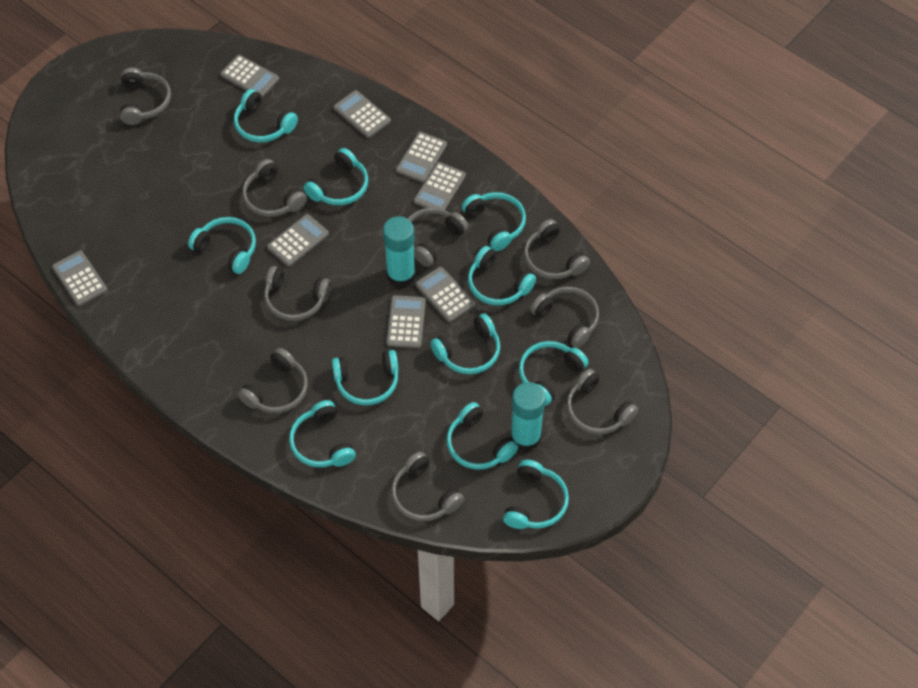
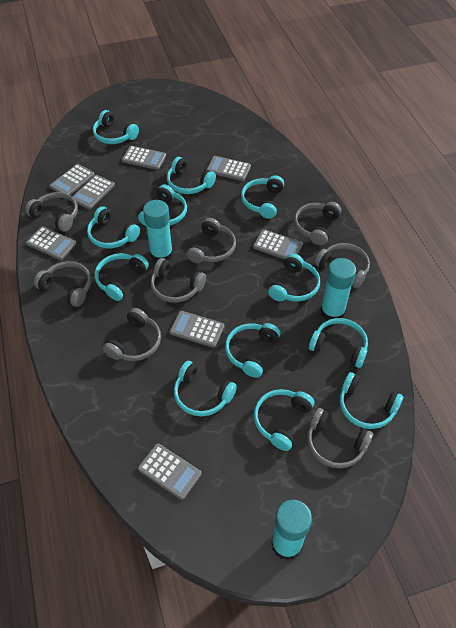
grey headphones: [120,68,171,125] [238,348,308,413] [242,159,307,217] [264,266,331,321] [391,452,464,521] [408,208,469,267] [524,219,590,279] [530,286,599,348] [567,369,638,434] = 9 -> [25,192,78,232] [34,261,91,307] [103,308,161,361] [151,258,206,303] [187,218,236,263] [294,202,341,246] [307,408,373,468] [315,243,370,288] = 8
turquoise glue stick: [383,216,416,287] [510,382,546,451] = 2 -> [143,200,173,262] [271,500,312,560] [320,258,356,321] = 3
turquoise headphones: [188,217,256,274] [234,89,298,142] [289,400,356,467] [303,148,368,205] [332,350,399,405] [431,313,500,374] [446,402,518,470] [462,192,526,251] [468,246,536,305] [503,460,569,529] [519,341,589,406] = 11 -> [87,207,140,248] [93,110,139,144] [95,253,149,301] [138,185,187,226] [167,157,216,194] [174,361,237,417] [225,323,280,378] [241,175,284,219] [254,389,315,451] [268,254,320,302] [309,318,368,368] [340,372,403,429] = 12

